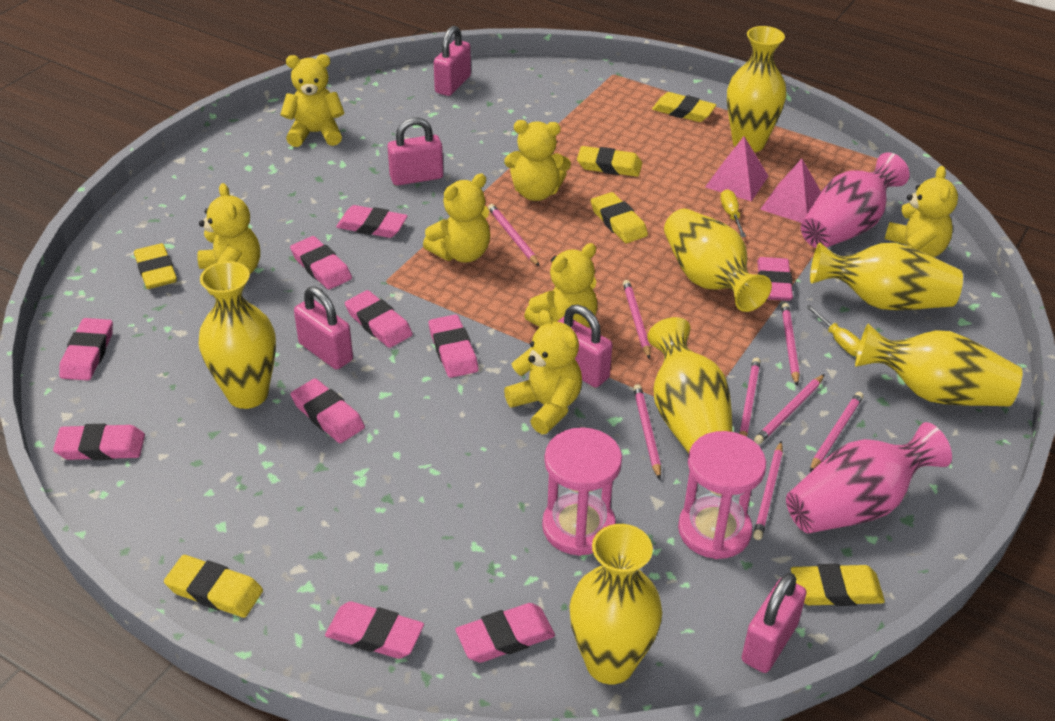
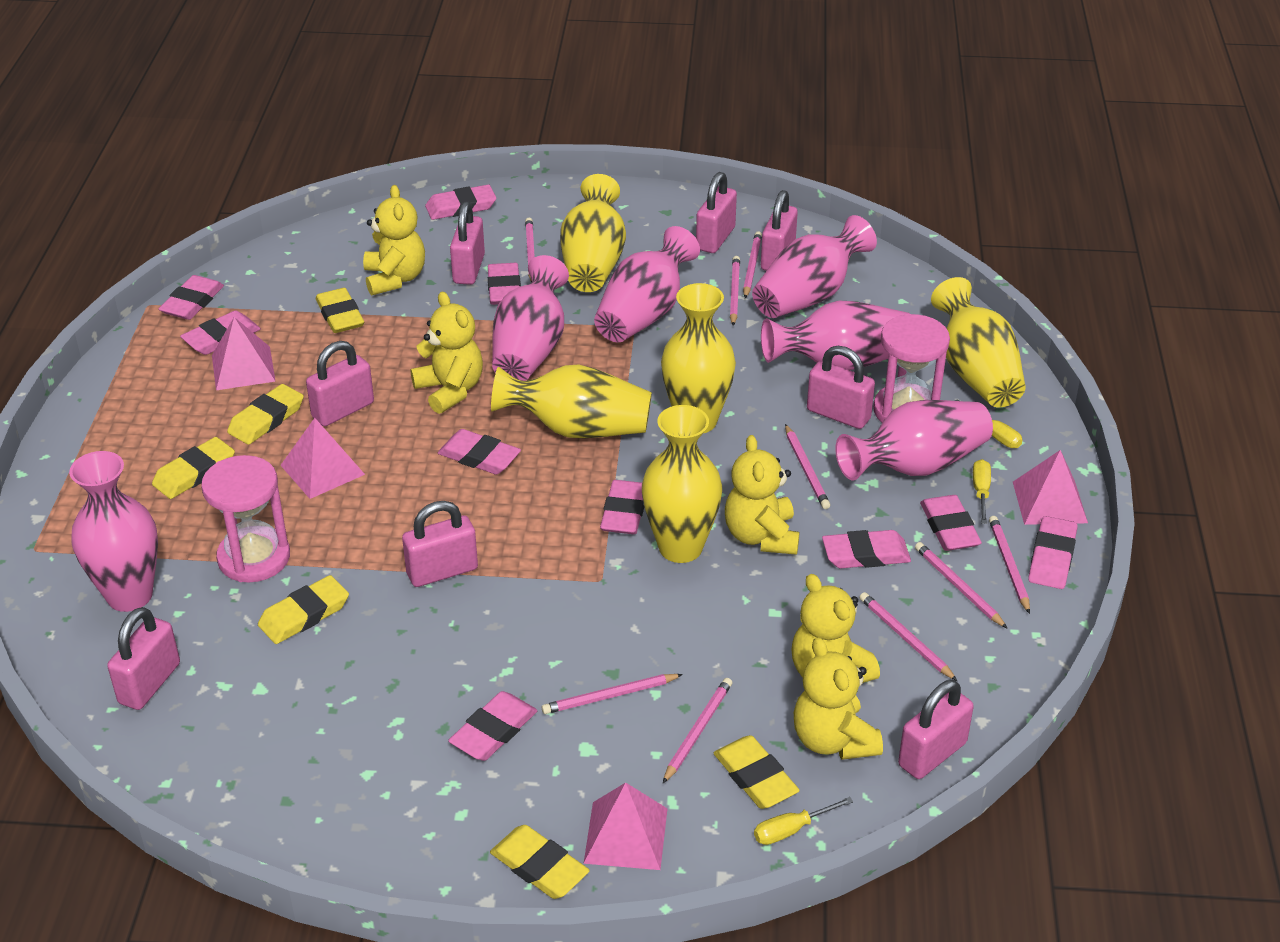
pink padlock: [294,286,353,370] [387,117,443,186] [434,26,471,96] [557,305,612,388] [742,572,807,673] = 5 -> [107,607,180,710] [306,341,374,426] [402,501,478,587] [450,201,485,285] [696,172,737,253] [761,190,798,271] [807,346,875,429] [898,680,974,779] = 8
pink pencil: [488,204,539,266] [623,280,651,359] [633,384,661,480] [739,358,761,437] [753,441,783,540] [754,374,825,444] [781,303,800,386] [810,392,864,472] = 8 -> [525,218,535,283] [542,674,683,714] [663,678,732,783] [730,256,740,326] [743,231,762,298] [785,424,830,509] [859,592,957,681] [915,542,1007,628] [989,516,1030,614] = 9
pink pyramid: [705,136,768,202] [760,158,821,223] = 2 -> [212,317,276,390] [281,418,365,499] [583,783,668,870] [1013,450,1088,525] = 4
pink vase: [786,422,952,533] [801,152,910,248] = 2 -> [69,451,158,612] [492,255,569,381] [594,226,700,342] [752,215,877,318] [761,301,910,370] [835,400,993,480] = 6
yellow screwdriver: [720,189,746,237] [806,305,861,356] = 2 -> [754,797,853,845] [955,399,1022,448] [973,459,991,524] = 3
yellow teddy bear: [197,183,260,295] [280,54,345,147] [423,174,490,263] [504,120,571,201] [504,310,582,434] [524,243,598,328] [885,166,958,257] = 7 -> [363,185,425,296] [411,292,483,414] [725,435,800,555] [791,574,880,683] [794,637,883,760] = 5
yellow vase: [199,261,276,409] [569,524,662,685] [647,317,733,453] [664,209,772,312] [727,26,787,153] [810,243,963,310] [855,324,1023,406] = 7 -> [491,365,652,438] [560,174,626,292] [642,405,722,563] [661,283,736,433] [931,277,1026,408] = 5

